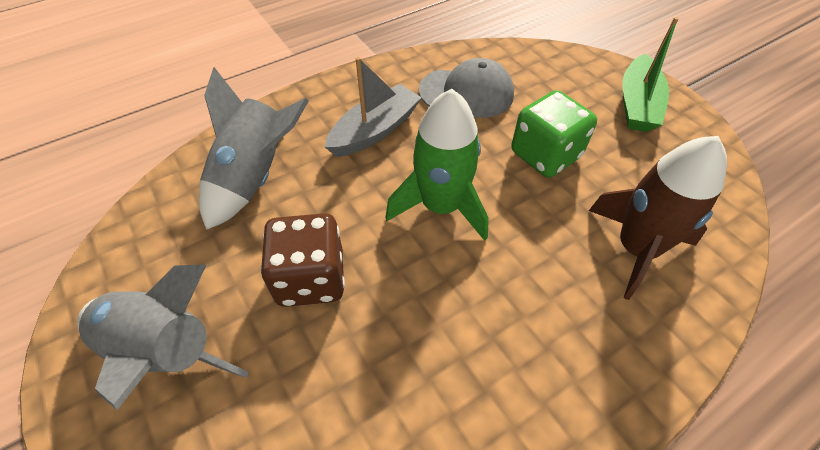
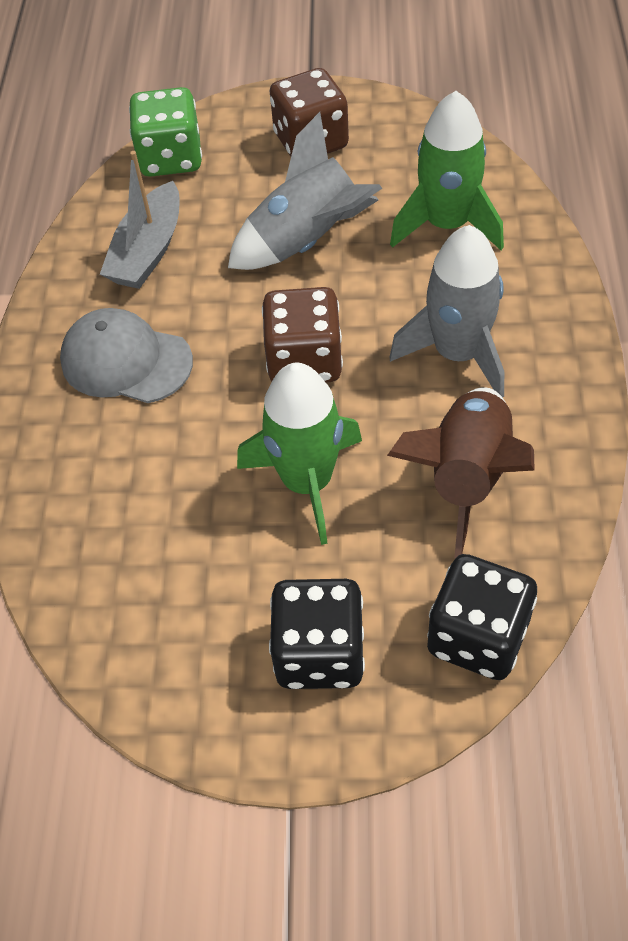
black dice: none = 0 -> [269,579,365,689] [427,554,537,680] = 2
brown dice: [261,213,345,307] = 1 -> [262,287,343,383] [270,68,349,156] = 2
green boat: [622,17,679,132] = 1 -> none = 0
green rocket: [386,89,489,241] = 1 -> [237,363,362,545] [390,91,504,250] = 2

